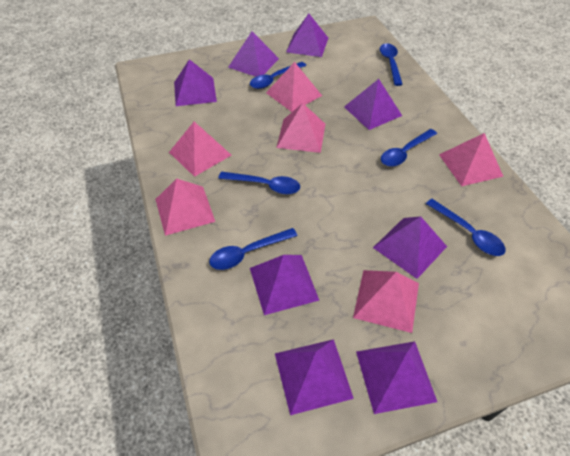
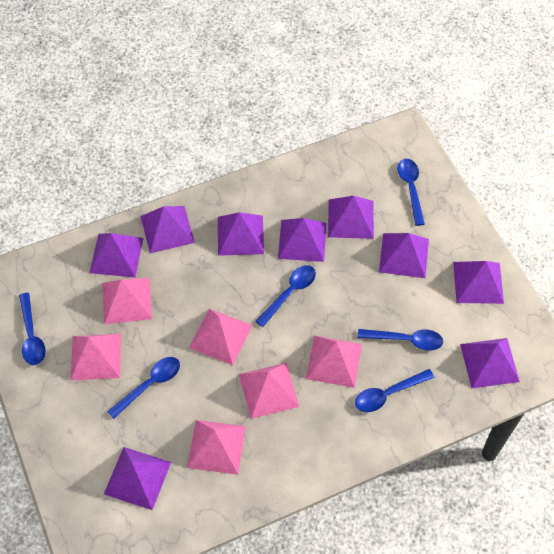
purple pyramid: [174,59,217,106] [228,31,279,77] [250,255,319,315] [275,339,354,415] [286,14,328,57] [344,79,402,130] [356,341,437,414] [373,216,447,279] = 8 -> [90,233,143,277] [104,447,171,510] [141,206,195,253] [218,212,264,256] [278,218,327,262] [328,196,374,239] [379,233,429,278] [453,261,504,304] [460,338,520,388] = 9

